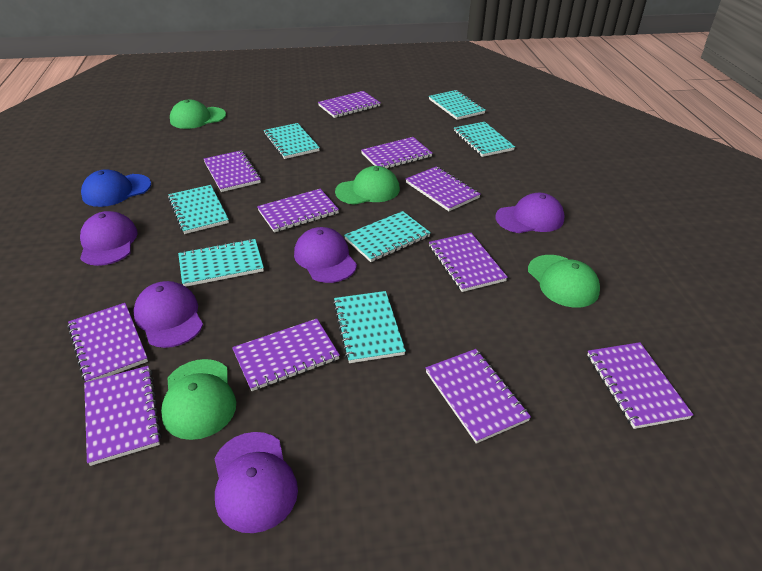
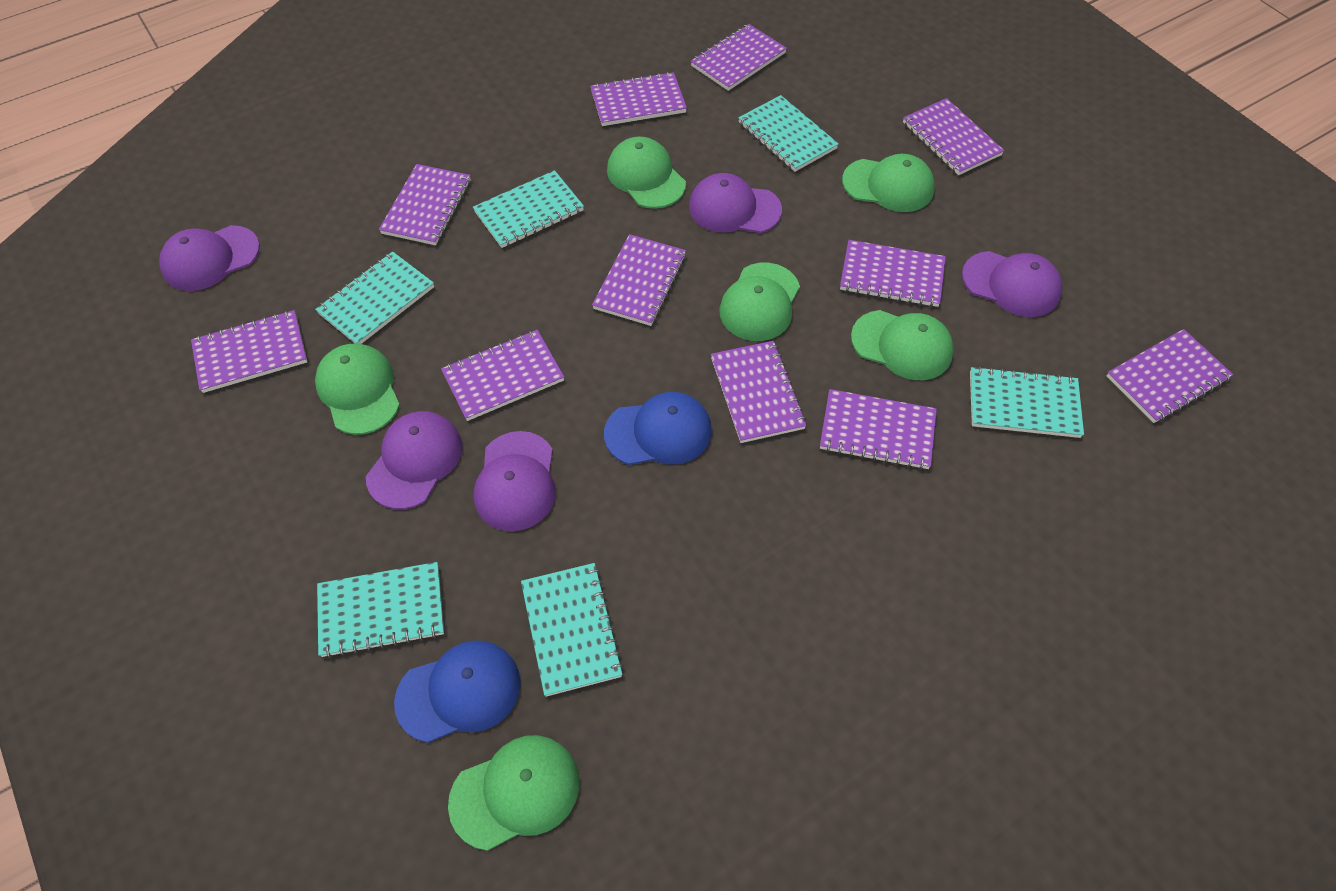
blue cap: [81,169,151,207] = 1 -> [394,641,521,743] [604,392,712,465] = 2
green cap: [161,359,236,440] [170,99,226,129] [335,166,400,205] [528,255,600,308] = 4 -> [315,343,400,435] [448,735,579,851] [607,137,686,209] [720,263,800,341] [842,154,935,212] [851,310,954,380] = 6
turquoise notebook: [168,185,229,234] [178,239,264,287] [264,123,320,159] [333,291,406,363] [344,211,431,262] [429,90,486,120] [454,122,515,157] = 7 -> [315,252,434,344] [317,562,444,658] [473,170,584,248] [521,563,624,697] [738,95,839,172] [970,366,1084,438] = 6

